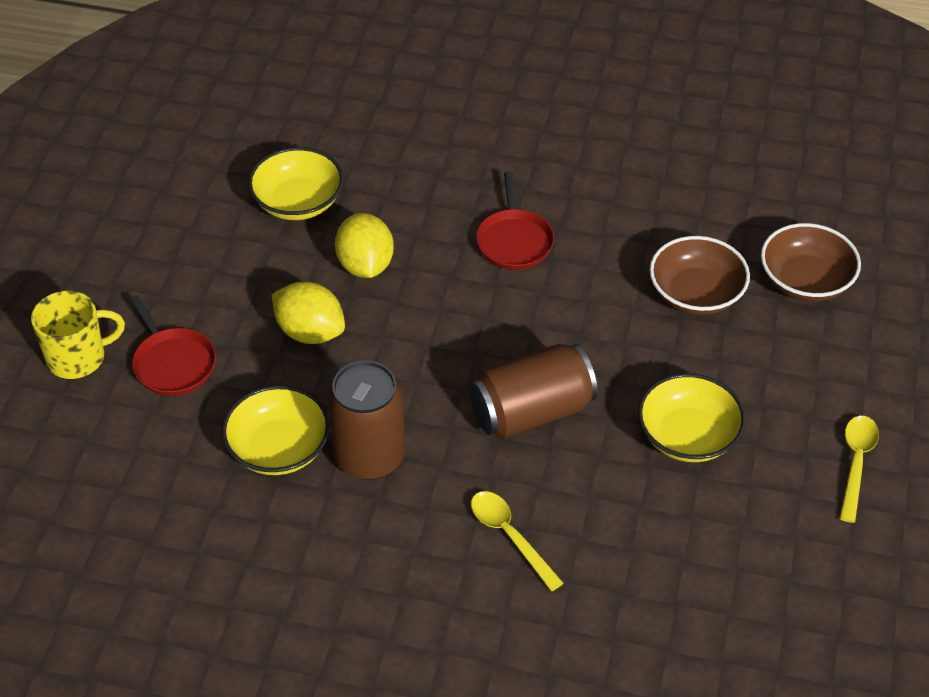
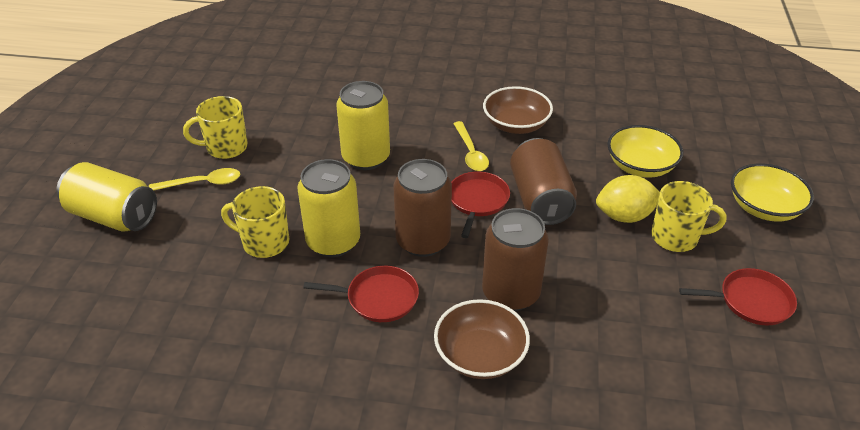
brown can: [327,360,405,480] [469,344,598,438] = 2 -> [394,159,452,257] [482,208,549,311] [510,138,577,225] = 3
red pan: [130,296,216,396] [476,172,554,270] = 2 -> [304,266,419,322] [451,172,510,238] [679,268,797,326] = 3
yellow bowl: [222,385,330,475] [248,147,344,220] [638,373,746,462] = 3 -> [607,125,683,178] [731,163,814,221] = 2
yellow can: none = 0 -> [57,162,157,232] [297,159,360,257] [336,81,390,170] = 3
yellow lemon: [271,282,345,344] [335,213,394,278] = 2 -> [596,175,660,223] = 1
yellow mug: [31,291,125,379] = 1 -> [183,96,248,159] [221,186,289,258] [651,181,727,252] = 3

